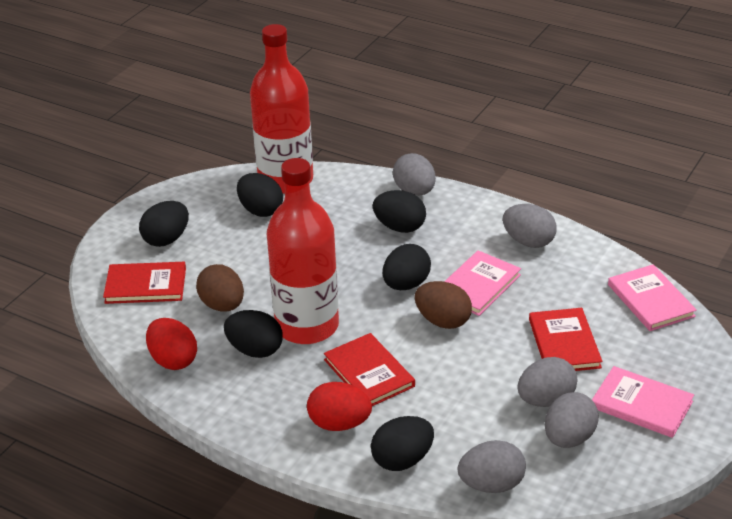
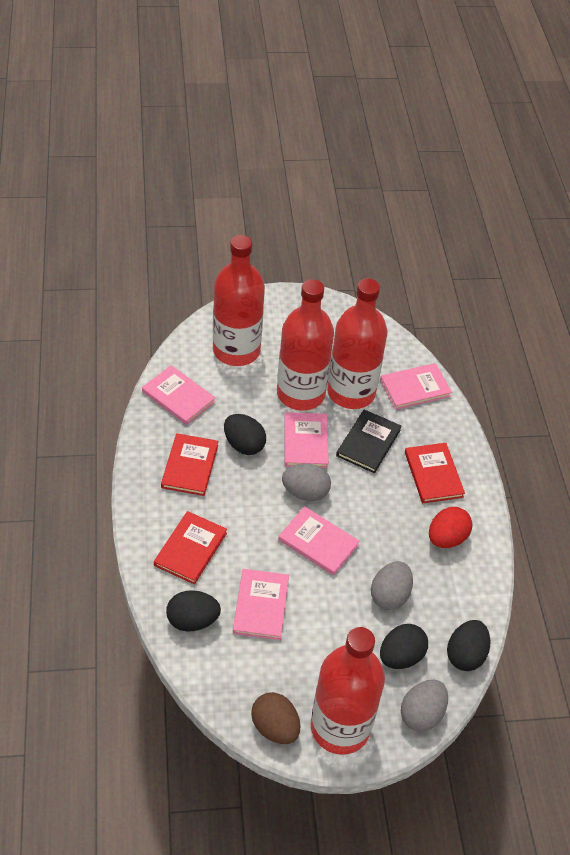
black book: none = 0 -> [336,409,401,473] = 1
black egg: [139,201,189,247] [224,310,283,358] [237,173,283,217] [371,416,434,471] [373,190,426,233] [383,244,431,290] = 6 -> [166,590,221,632] [224,414,266,455] [380,624,428,669] [447,620,490,671] = 4
brown egg: [196,264,244,312] [415,281,472,329] = 2 -> [251,692,300,744] = 1
grey egg: [393,153,436,196] [458,440,526,493] [503,204,557,248] [517,357,577,407] [545,392,599,448] = 5 -> [282,463,331,501] [371,561,413,610] [401,680,448,732] = 3
pink book: [444,250,521,316] [592,366,694,438] [608,264,697,331] = 3 -> [142,365,215,425] [233,569,289,640] [278,506,360,575] [284,412,329,468] [380,363,452,410] = 5
red bottle: [250,24,313,194] [267,158,339,344] = 2 -> [213,235,265,366] [277,279,334,410] [311,627,385,755] [327,278,387,409] = 4
red egg: [146,318,197,370] [307,382,372,431] = 2 -> [429,507,472,548] = 1

